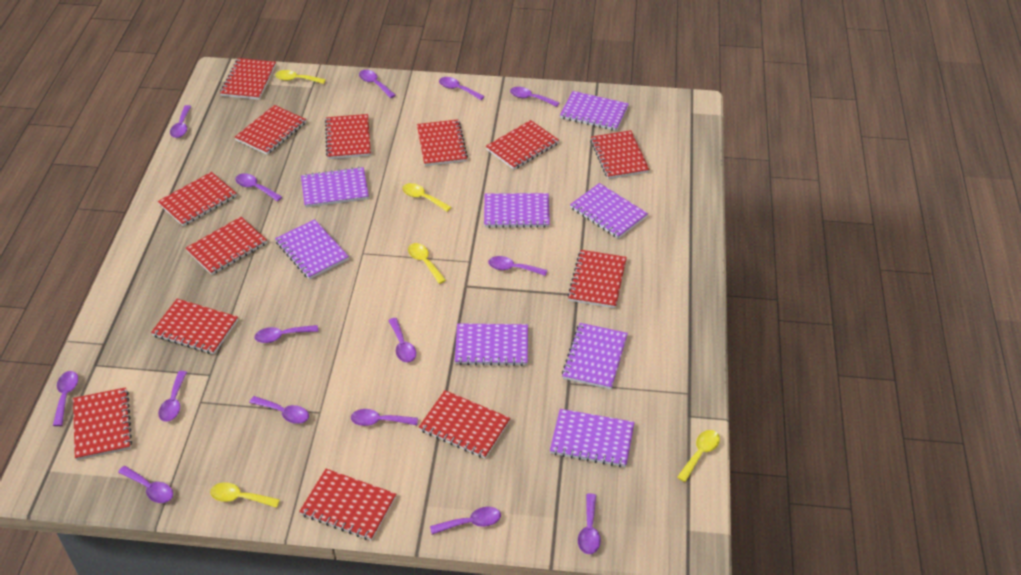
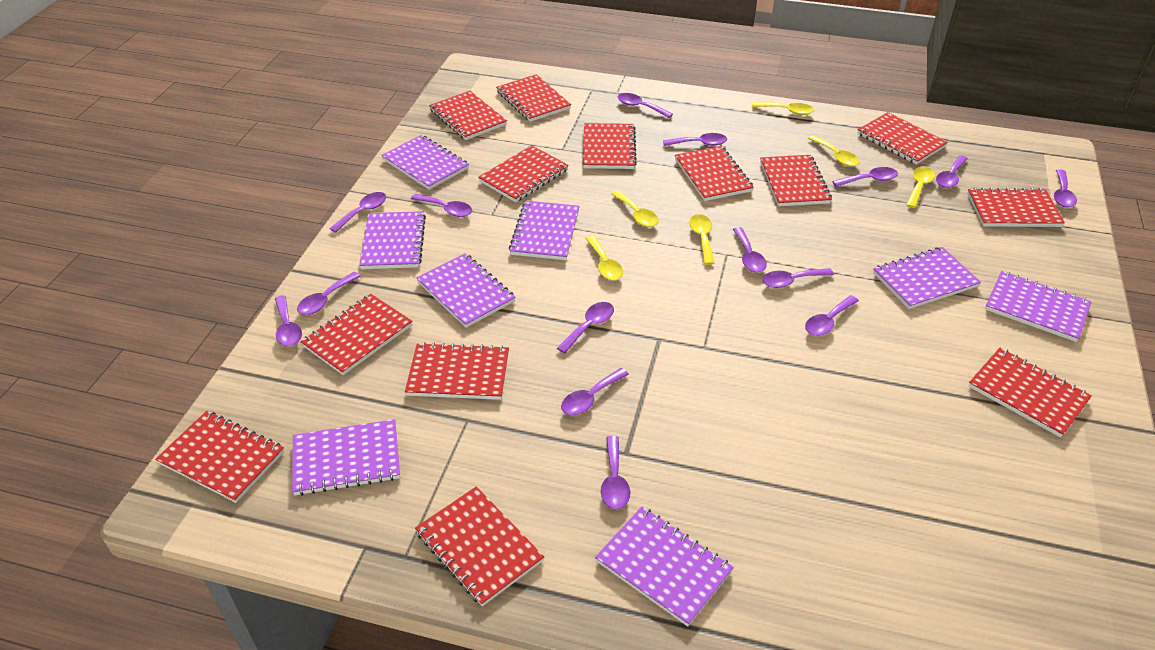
yellow spoon: [210,482,280,508] [275,70,326,84] [402,183,451,212] [408,243,446,284] [677,430,720,482] = 5 -> [586,236,623,280] [612,191,658,227] [689,214,715,265] [752,102,814,115] [808,135,860,167] [906,166,935,208] = 6

